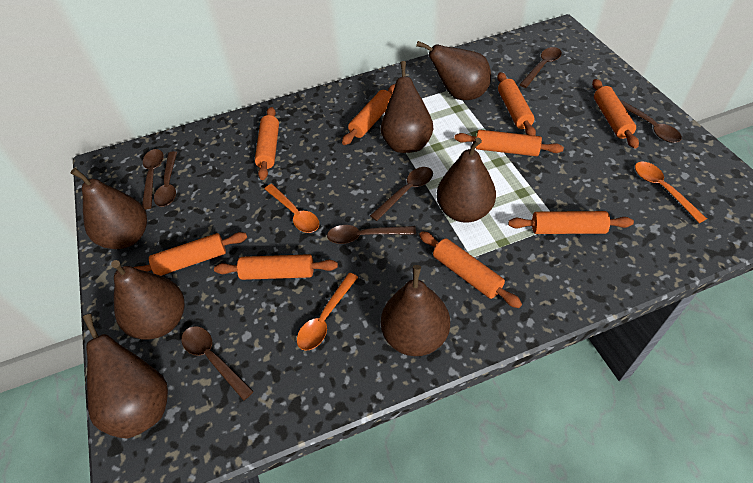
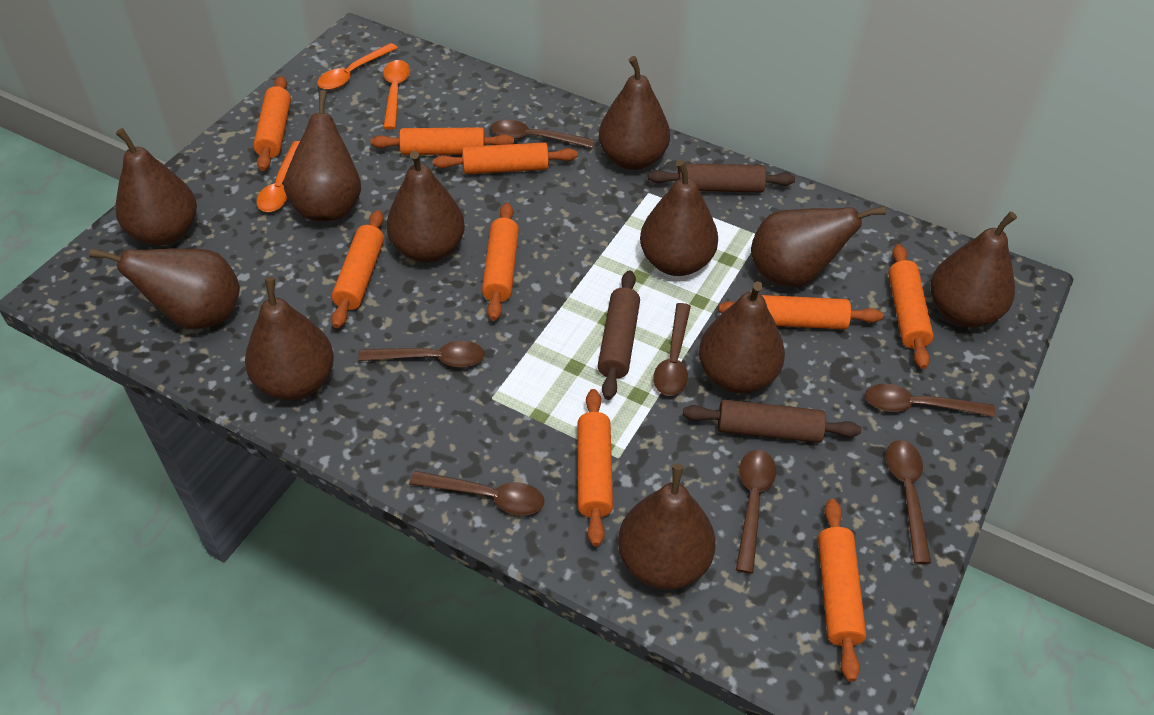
brown pear: [71,168,147,249] [83,314,168,438] [111,260,184,340] [381,61,433,153] [381,265,450,356] [416,41,491,100] [437,137,496,223] = 7 -> [89,248,240,329] [116,128,197,245] [245,277,334,400] [284,90,361,221] [386,151,465,263] [599,56,670,170] [618,463,716,590] [640,160,718,276] [699,281,785,394] [751,206,886,287] [930,211,1017,327] = 11
brown rolling pin: none = 0 -> [598,270,640,400] [648,163,795,193] [683,400,861,443] = 3

